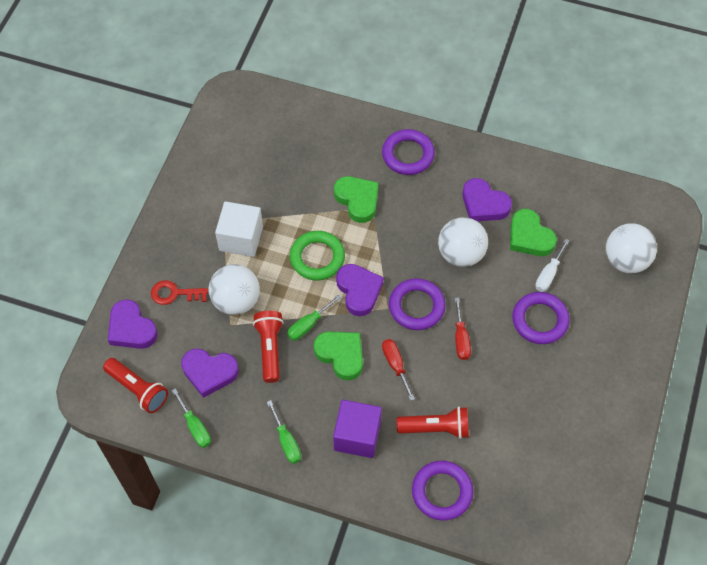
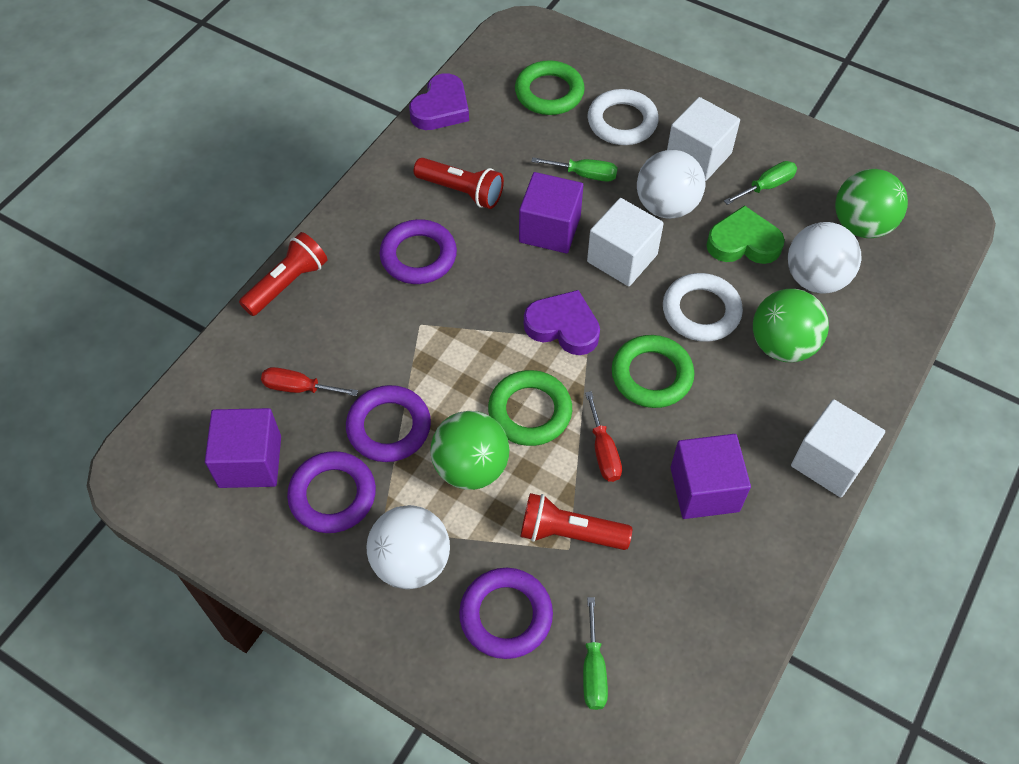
green ball: none = 0 -> [430,411,509,490] [753,289,829,362] [835,169,908,238] = 3
green heart: [314,332,363,381] [334,176,379,223] [510,209,557,256] = 3 -> [706,205,785,264] = 1
green ring: [290,231,345,281] = 1 -> [488,370,572,446] [515,60,585,115] [612,335,694,408] = 3
purple cube: [333,400,382,458] = 1 -> [205,408,281,488] [519,172,583,253] [670,434,751,519] = 3
purple heart: [108,299,158,349] [181,349,239,398] [336,264,384,316] [463,178,512,221] = 4 -> [409,73,469,130] [524,290,600,355] = 2
red key: [151,280,208,305] = 1 -> none = 0
white cube: [215,201,263,257] = 1 -> [587,198,664,287] [667,97,740,181] [791,399,885,498] = 3
white ring: none = 0 -> [588,89,659,145] [663,273,743,342] = 2
white screwdriver: [535,239,570,292] = 1 -> none = 0

